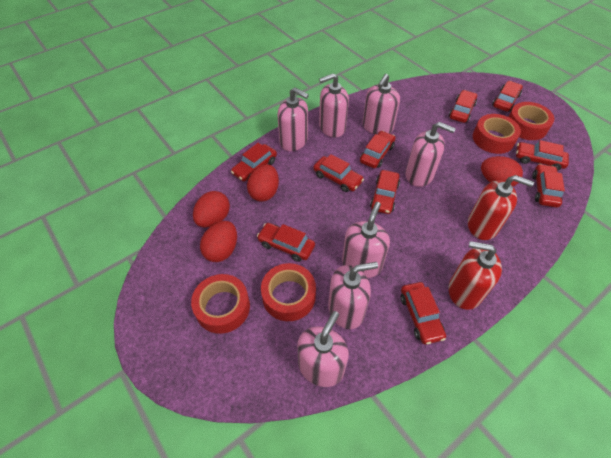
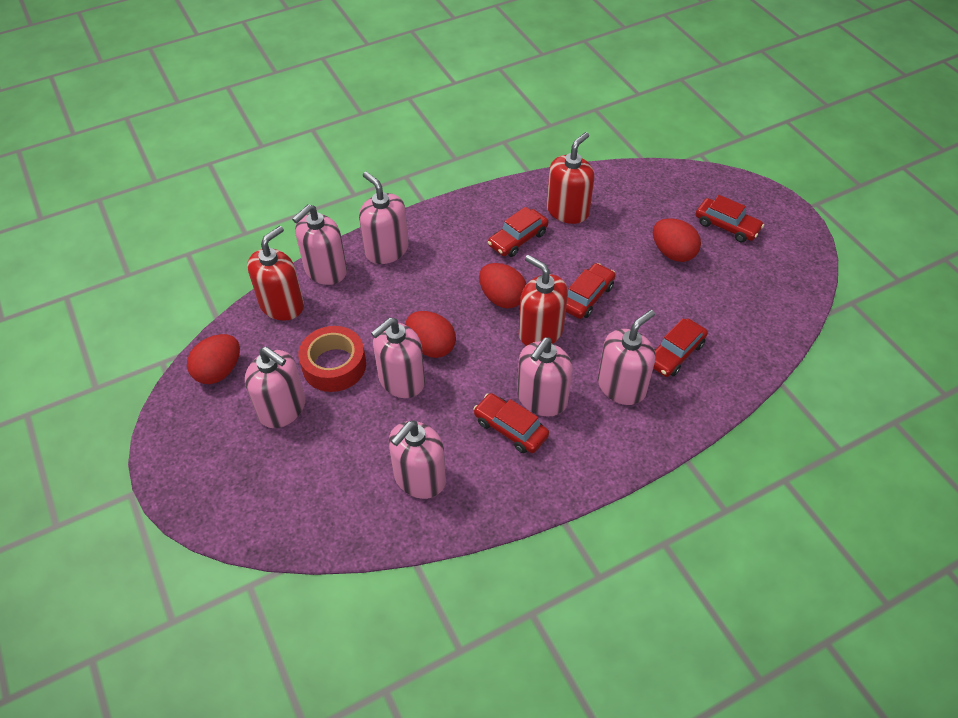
red car: [231,143,277,182] [257,223,315,262] [313,154,364,192] [360,131,395,168] [370,170,400,214] [400,282,446,344] [449,90,477,123] [492,81,523,112] [516,140,569,171] [532,164,565,208] = 10 -> [473,393,549,453] [488,207,548,257] [566,263,616,319] [653,318,708,377] [696,195,764,242] = 5
red soap dispenser: [449,241,502,310] [468,175,534,240] = 2 -> [247,226,304,321] [519,255,568,346] [547,132,595,224] = 3
red tape: [191,274,250,334] [261,263,316,321] [473,114,521,154] [508,102,554,140] = 4 -> [298,326,366,392] = 1

